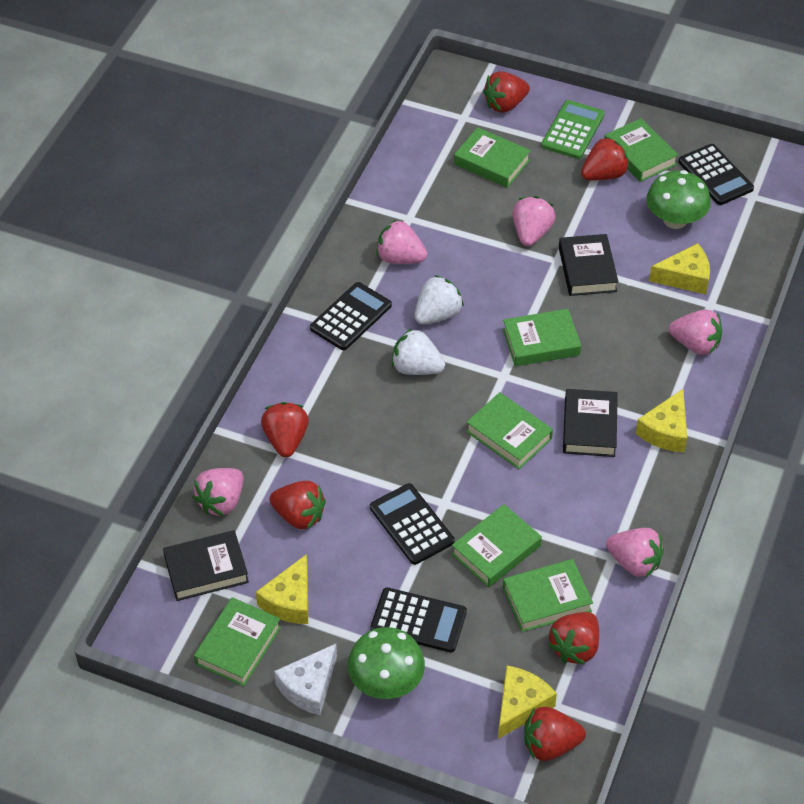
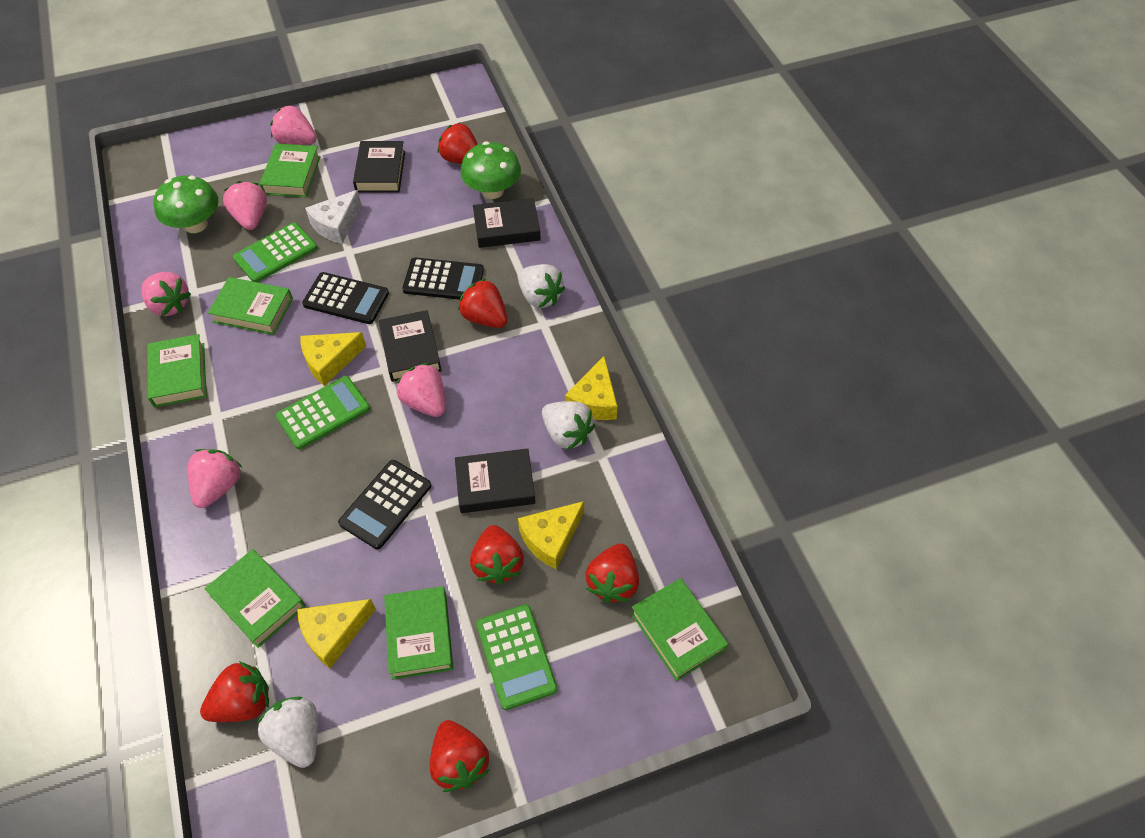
black book: [163,530,249,601] [559,234,618,296] [563,389,618,457] = 3 -> [353,141,405,192] [379,310,442,382] [455,448,535,513] [473,198,541,248] = 4
black calculator: [310,282,392,350] [370,483,455,565] [370,587,467,652] [678,144,754,205] = 4 -> [302,272,389,324] [338,460,431,549] [402,257,484,300] = 3
green book: [194,597,281,686] [452,504,542,587] [454,127,531,188] [466,392,553,469] [503,309,581,366] [503,559,593,632] [604,118,678,182] = 7 -> [147,334,207,407] [204,549,306,648] [208,277,293,335] [259,143,321,197] [384,586,453,680] [631,578,728,681] = 6
green calculator: [541,100,605,159] = 1 -> [233,222,317,282] [276,376,370,449] [476,604,557,710] = 3
white strawberry: [392,328,445,375] [414,275,464,324] = 2 -> [256,696,318,768] [518,264,565,308] [542,401,595,450] = 3

